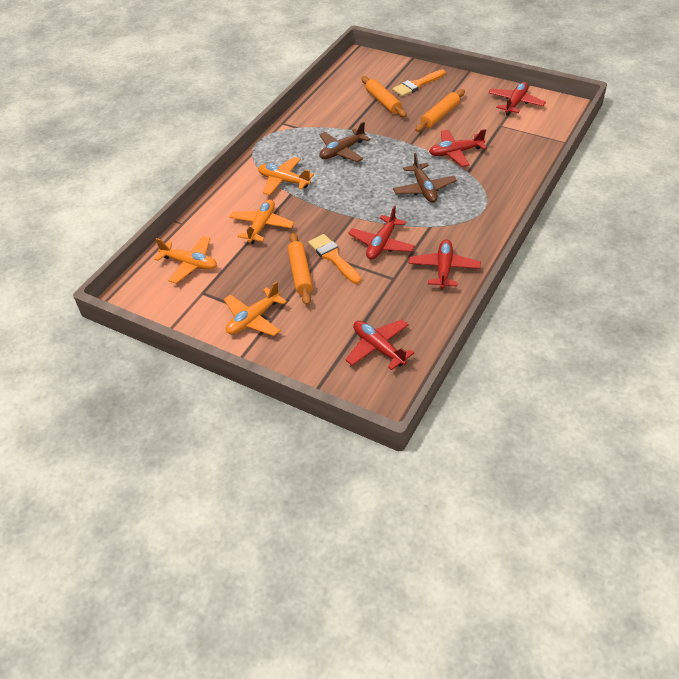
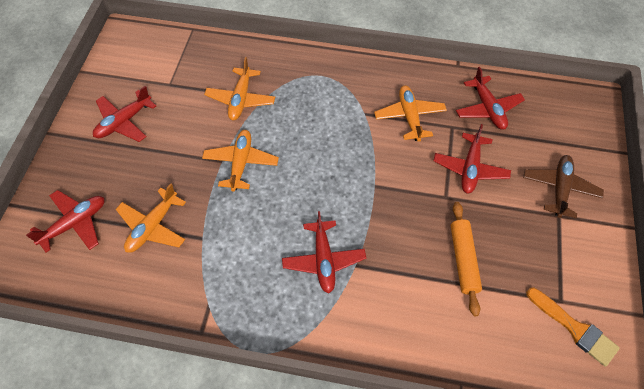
brown plane: [319,122,371,162] [393,153,457,203] = 2 -> [523,155,604,218] = 1
orange brush: [308,234,361,284] [393,69,445,97] = 2 -> [526,287,620,367] = 1
orange rolling pin: [288,233,313,305] [361,76,407,117] [415,89,465,132] = 3 -> [451,202,482,316] = 1

